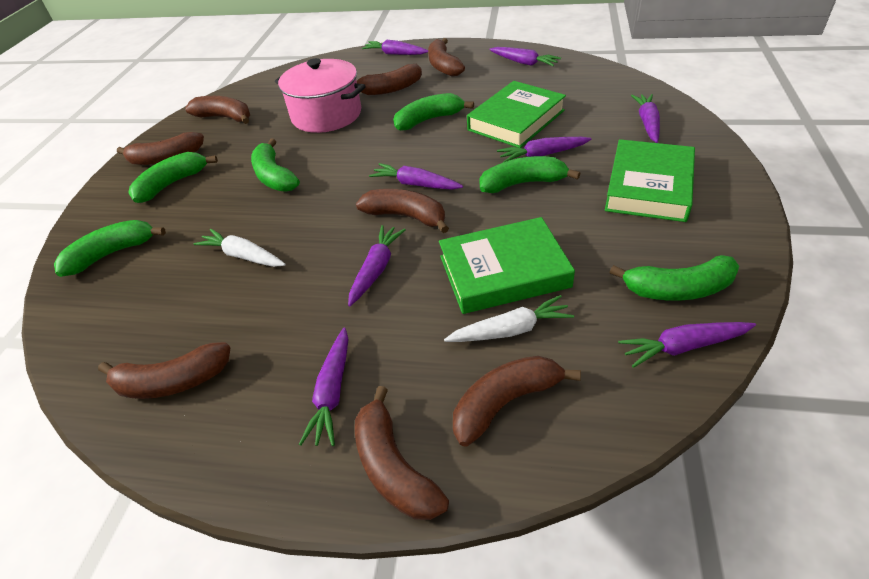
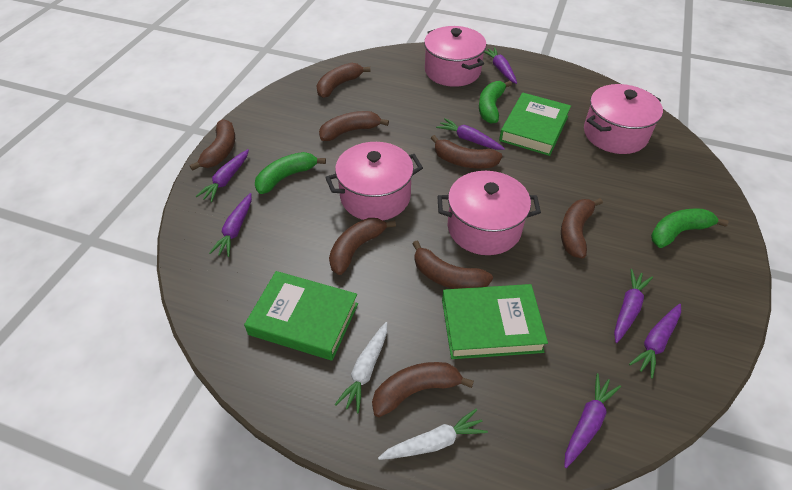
green banana: [54,220,166,277] [128,152,218,203] [251,139,300,192] [393,93,474,131] [479,156,581,193] [609,255,740,301] = 6 -> [255,152,326,194] [479,81,512,124] [651,208,728,248] = 3
pink pot: [275,58,366,133] = 1 -> [325,142,423,220] [424,26,487,87] [437,171,541,255] [584,84,663,154] = 4
purple carrot: [299,327,349,446] [348,225,406,306] [362,39,428,55] [369,163,463,190] [489,47,561,66] [497,137,591,162] [618,322,756,368] [631,94,660,143] = 8 -> [196,149,249,202] [209,193,252,257] [436,118,505,150] [484,47,517,84] [564,373,621,468] [614,269,653,343] [629,304,681,378] = 7

